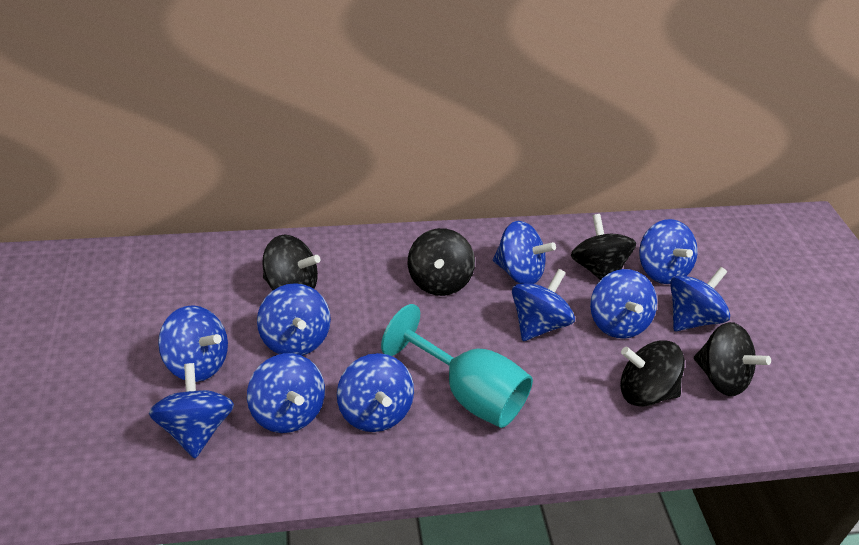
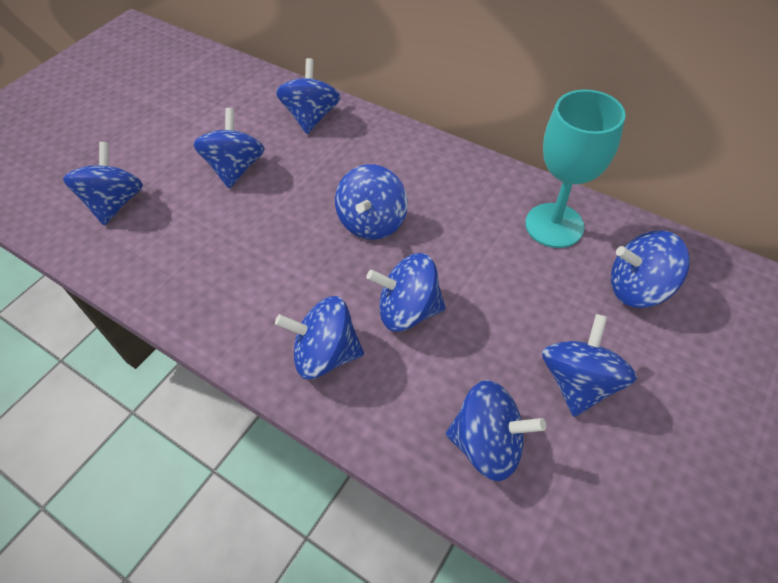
black spinning top: [262,235,320,290] [408,228,475,296] [571,214,636,280] [620,340,685,407] [694,322,771,396] = 5 -> none = 0
blue spinning top: [149,363,234,458] [158,305,228,382] [247,353,325,433] [257,283,331,356] [337,353,414,432] [493,221,556,284] [512,269,575,341] [590,269,657,339] [639,219,698,284] [670,267,730,331] = 10 -> [63,142,143,225] [193,108,265,189] [275,296,364,379] [276,58,341,134] [335,164,408,240] [367,253,446,332] [446,380,546,481] [542,314,637,417] [611,231,690,308] = 9

